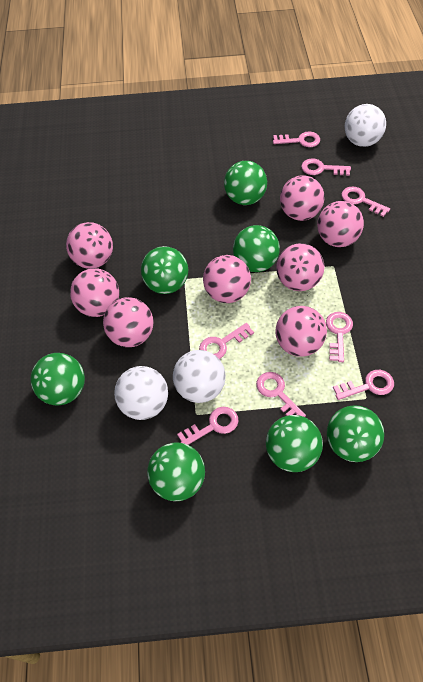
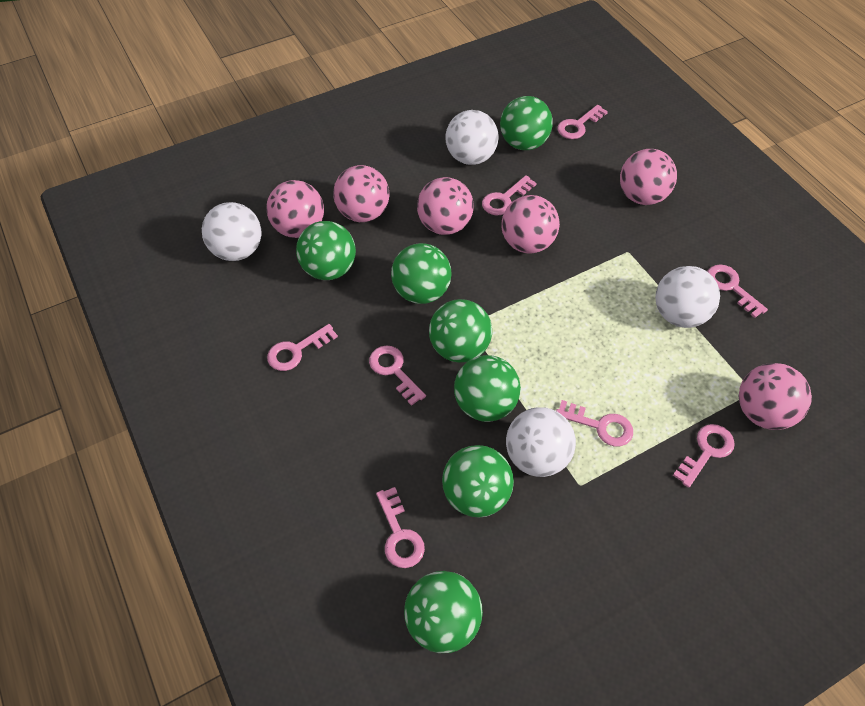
pink ball: [66,222,113,269] [70,268,119,317] [103,297,153,347] [203,255,251,303] [275,306,327,357] [276,243,324,291] [280,175,324,221] [317,201,364,247] = 8 -> [266,180,324,238] [333,165,390,222] [417,177,474,235] [501,195,560,254] [620,149,677,205] [739,363,812,430] = 6
white ball: [114,366,168,420] [173,350,226,403] [344,104,386,147] = 3 -> [202,202,262,261] [446,110,499,165] [506,407,576,477] [655,266,720,328] = 4

